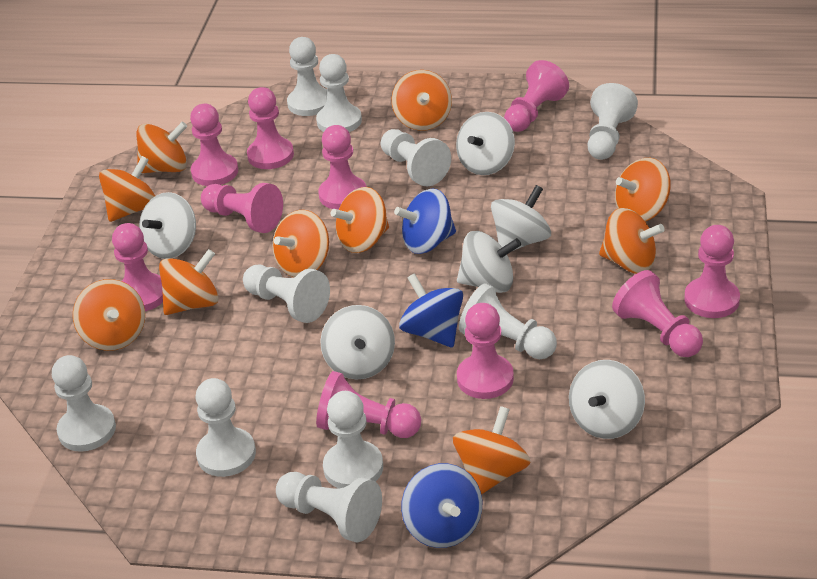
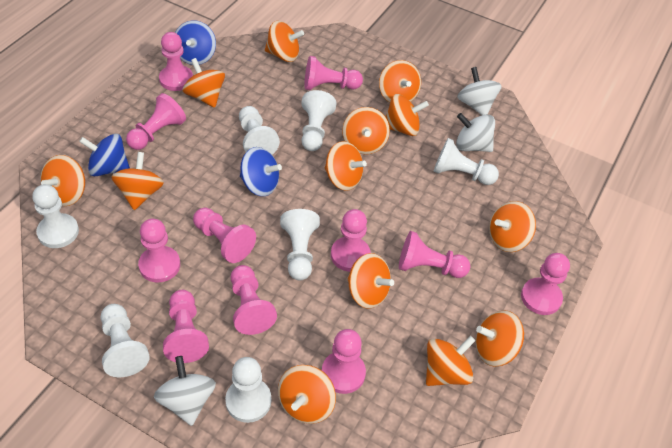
orange spinning top: [73,279,145,351] [99,156,155,222] [136,122,187,173] [159,249,219,315] [273,210,329,278] [331,187,389,253] [392,70,452,131] [453,406,531,495] [599,208,665,274] [615,158,671,221] = 10 -> [41,155,85,206] [111,152,164,210] [182,58,225,108] [265,21,304,62] [278,365,336,424] [325,141,367,191] [342,107,390,154] [348,253,394,309] [379,60,421,103] [386,94,429,136] [426,336,475,386] [476,310,524,367] [489,201,536,252] = 13
pink pawn: [112,223,163,311] [190,104,238,186] [201,183,283,233] [247,87,294,169] [316,371,421,438] [318,125,367,210] [457,303,514,399] [504,60,569,132] [612,270,703,357] [684,225,740,318] = 10 -> [126,93,186,150] [138,219,180,283] [159,32,193,91] [163,290,209,363] [193,208,256,263] [230,265,277,335] [304,56,363,90] [322,329,366,394] [331,209,371,272] [399,231,470,278] [521,253,570,315] = 11
white pawn: [52,355,116,452] [196,378,256,477] [243,265,330,323] [276,472,382,542] [287,37,327,116] [316,54,362,132] [323,391,383,488] [381,129,451,186] [459,283,557,359] [588,83,638,160] = 10 -> [32,184,79,248] [101,304,150,377] [225,357,271,423] [239,106,280,155] [280,209,320,281] [301,90,336,151] [434,138,499,185] = 7
white spinning top: [139,192,196,259] [320,305,395,379] [456,112,515,175] [457,231,521,293] [491,185,551,251] [569,360,645,439] = 6 -> [154,356,216,426] [456,113,495,152] [457,67,502,115] = 3

